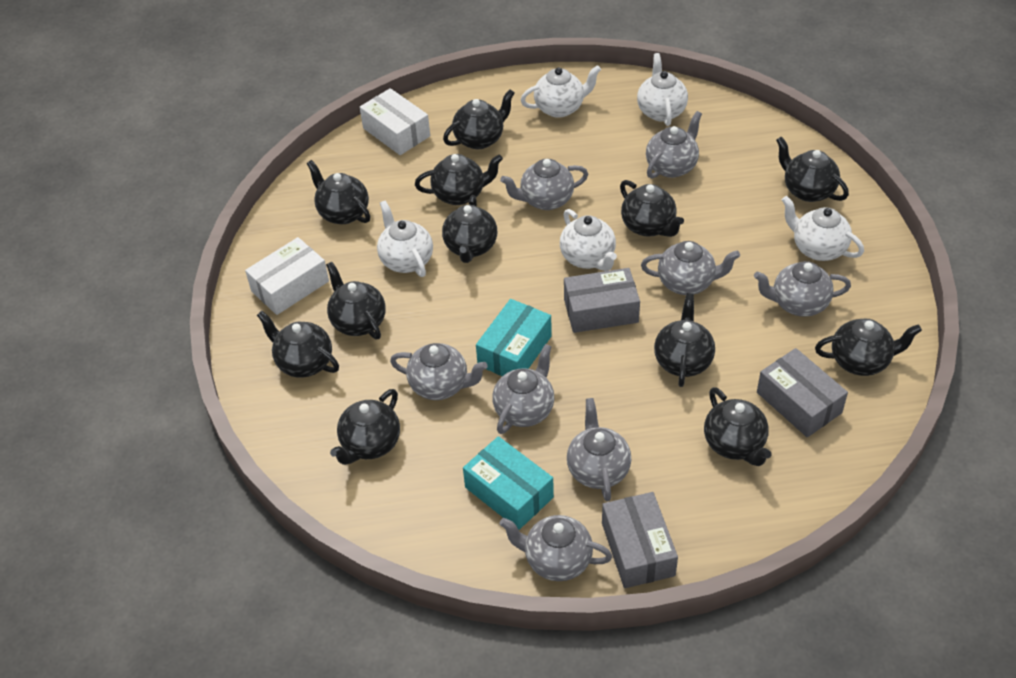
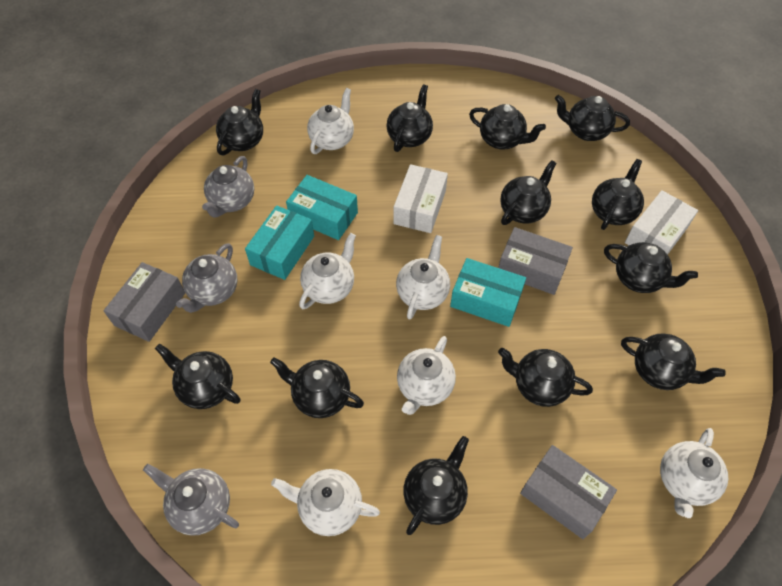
grey teapot: [390,343,488,400] [492,344,554,434] [499,515,612,581] [500,159,588,210] [567,398,631,501] [641,241,740,295] [646,111,702,179] [754,261,851,317] = 8 -> [143,464,239,536] [176,243,237,313] [202,156,254,218] = 3
turquoise box: [463,436,554,530] [476,299,552,376] = 2 -> [245,205,314,280] [286,175,358,240] [450,258,526,327] = 3
white teapot: [377,200,433,277] [521,65,601,118] [560,209,617,271] [637,53,688,126] [782,196,864,261] = 5 -> [271,469,380,536] [299,233,356,309] [307,88,354,154] [396,235,450,320] [397,336,456,415] [660,428,728,518] = 6

